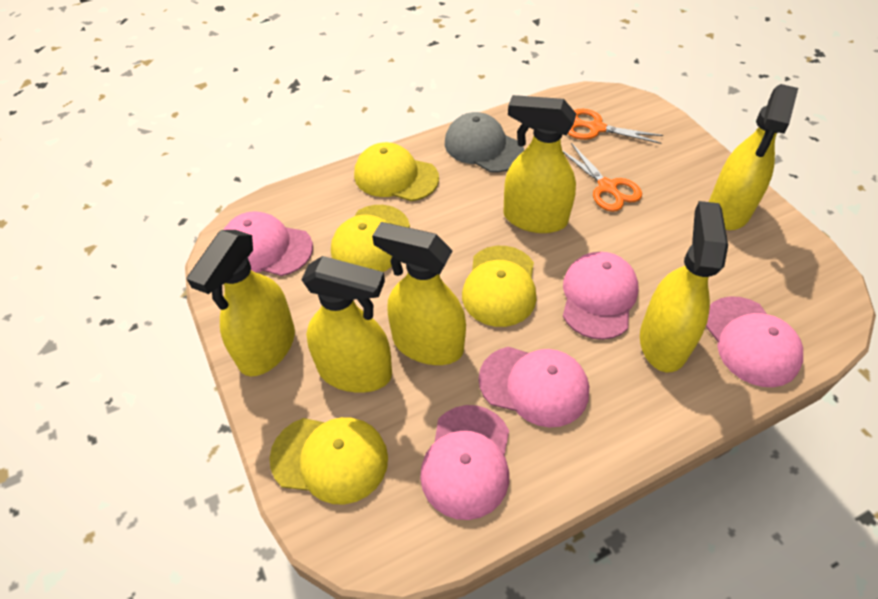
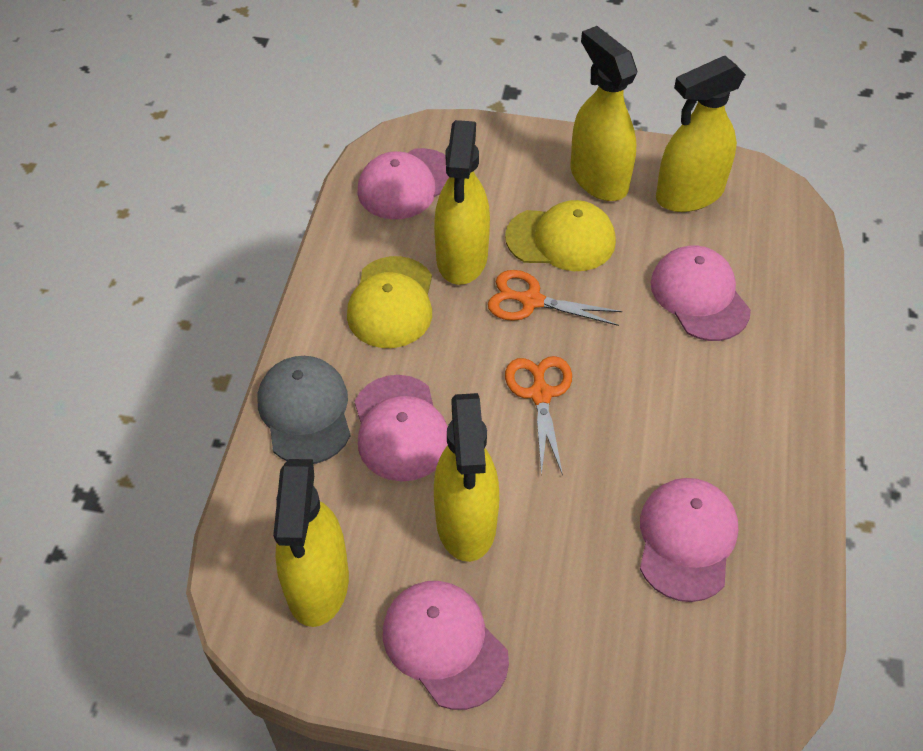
yellow cap: [269,417,388,505] [331,205,410,272] [354,142,439,201] [462,246,536,327] = 4 -> [347,256,432,348] [505,200,616,271] = 2
yellow spray bottle: [187,230,295,376] [301,256,392,393] [372,222,466,365] [503,95,576,233] [640,201,728,372] [709,84,798,230] = 6 -> [273,459,349,627] [434,120,490,285] [434,393,499,562] [571,26,637,201] [656,56,746,212] = 5

